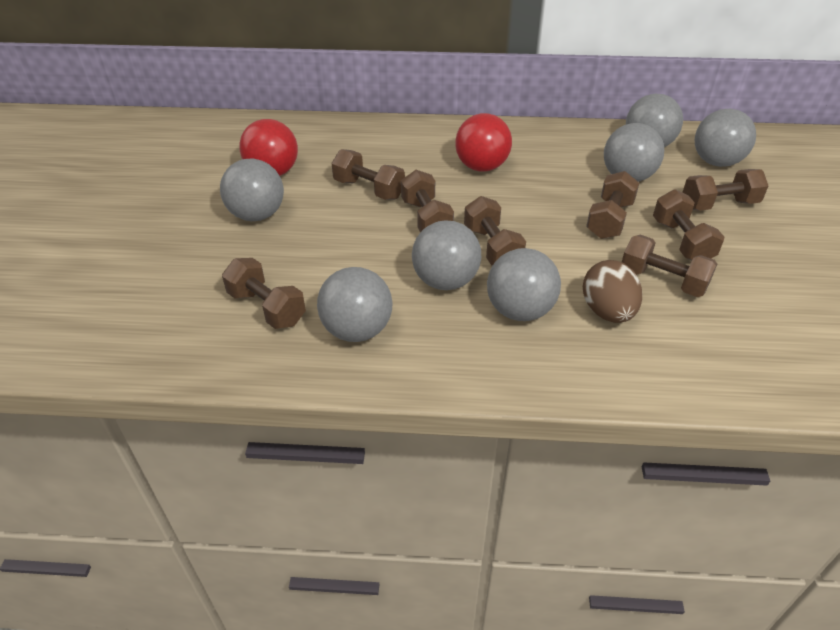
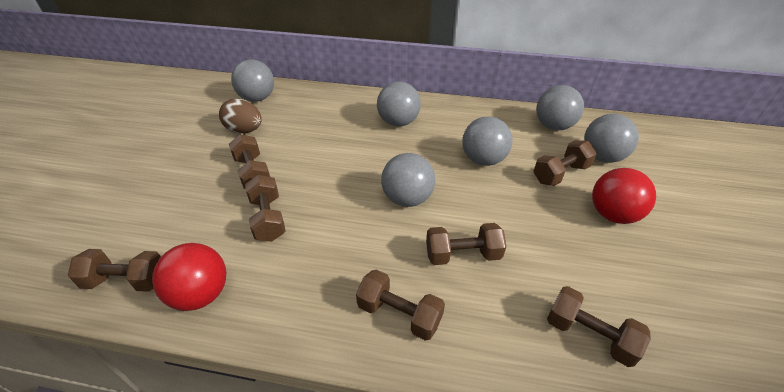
brown dumbbell: [222,258,306,329] [331,149,405,200] [401,170,454,233] [464,196,526,266] [586,171,639,239] [622,235,717,297] [653,189,724,260] [682,169,768,211] = 8 -> [68,249,161,292] [229,134,270,189] [245,175,286,242] [356,270,445,341] [426,223,506,265] [533,140,597,186] [547,286,651,367] = 7
grey ball: [220,158,284,221] [317,267,393,342] [412,220,481,290] [487,248,561,321] [604,123,664,182] [626,94,683,147] [695,109,756,167] = 7 -> [231,59,274,102] [377,81,421,126] [381,153,435,207] [462,116,513,166] [536,85,584,131] [584,114,639,163] = 6

